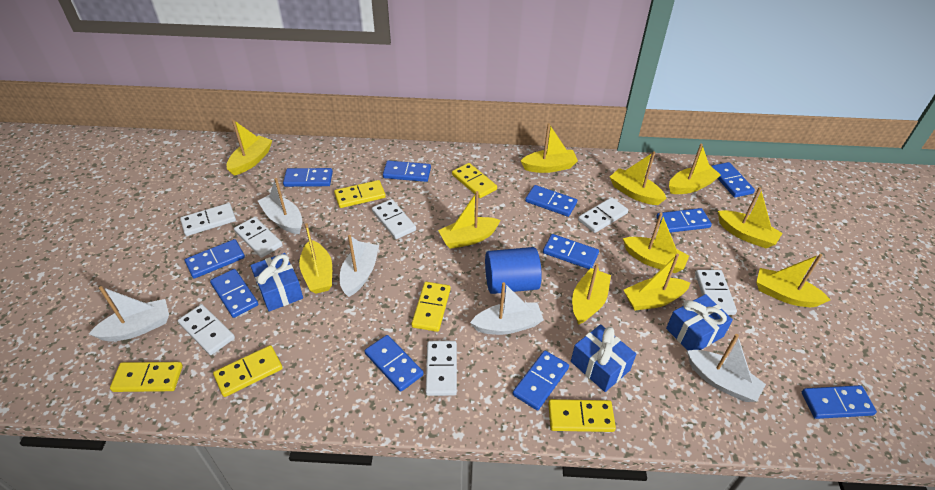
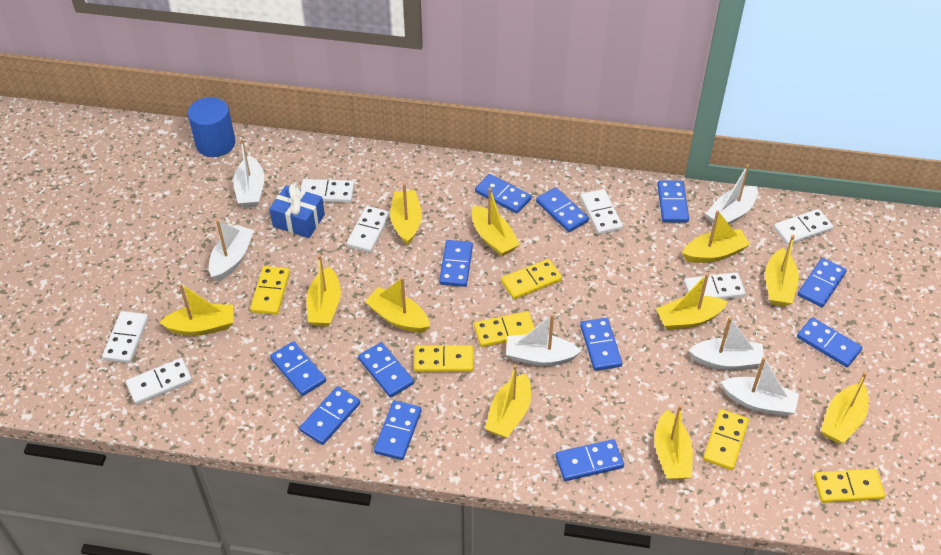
blue domino: [185,239,245,279] [210,269,258,318] [283,168,333,187] [365,335,424,392] [383,161,431,182] [513,351,569,410] [525,185,577,217] [543,234,599,269] [656,208,712,233] [711,162,755,198] [802,385,877,419] = 11 -> [270,341,326,396] [300,386,360,445] [358,342,414,397] [374,400,422,460] [439,240,473,287] [475,174,532,214] [536,187,589,232] [556,439,624,481] [580,318,622,371] [657,181,689,222] [797,317,862,367] [798,258,847,307] = 12
blue gift: [251,253,303,312] [571,324,636,392] [666,294,733,351] = 3 -> [269,183,325,238] = 1
white boat: [89,286,169,341] [258,178,302,234] [340,235,379,297] [470,282,544,335] [687,334,766,402] = 5 -> [209,220,254,281] [233,139,265,208] [506,314,581,366] [688,317,764,370] [706,164,758,224] [721,357,799,416] = 6

